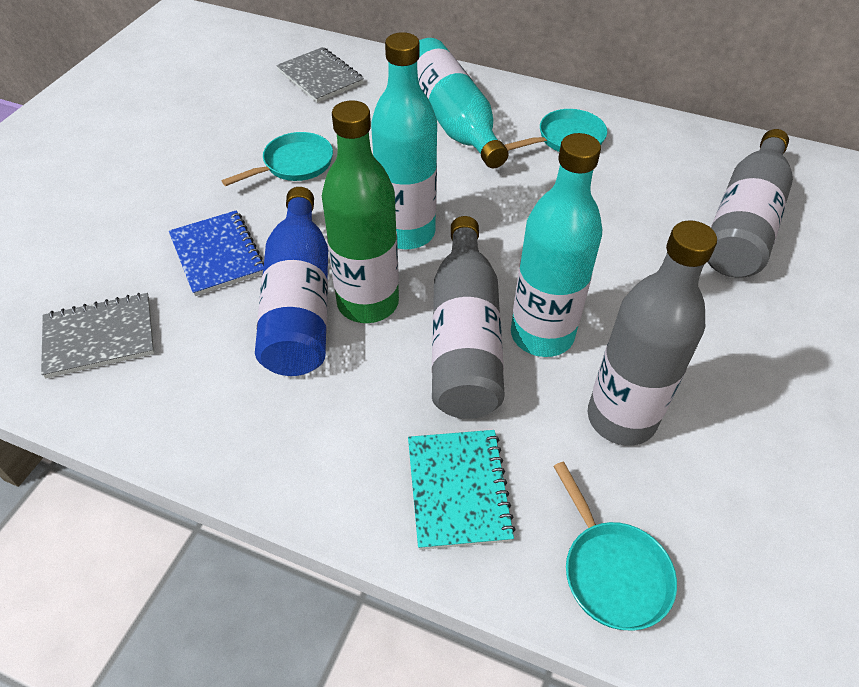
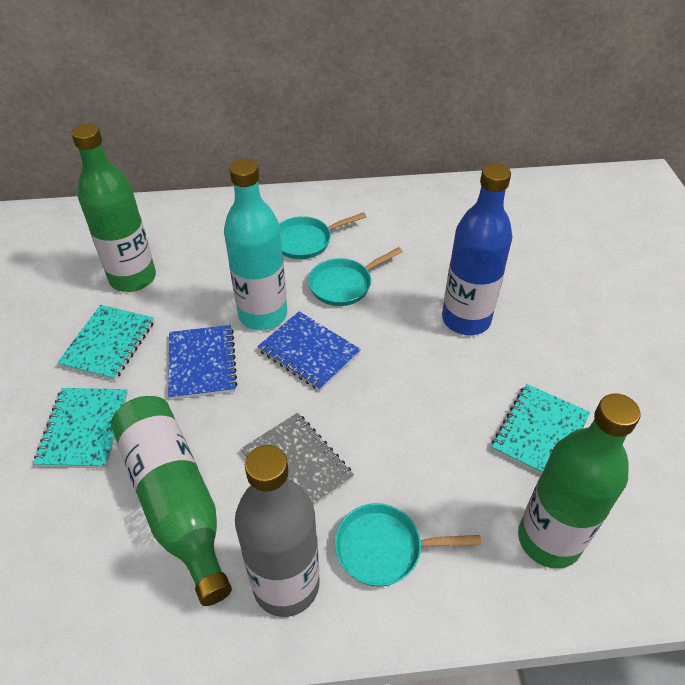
blue notebook: [169,210,264,296] = 1 -> [168,325,238,400] [258,311,361,391] = 2
green bottle: [322,100,399,323] = 1 -> [71,124,156,292] [111,396,232,606] [518,393,641,569] = 3
grey bottle: [432,216,505,419] [588,220,717,446] [707,129,793,278] = 3 -> [235,445,319,617] = 1
grey notebook: [41,293,154,378] [276,47,364,103] = 2 -> [241,413,354,506] = 1
turquoise bottle: [371,32,437,249] [417,38,509,168] [511,133,602,357] = 3 -> [224,159,287,330] = 1
turquoise notebook: [408,430,516,550] = 1 -> [33,388,128,469] [57,305,154,381] [492,384,590,474] = 3

